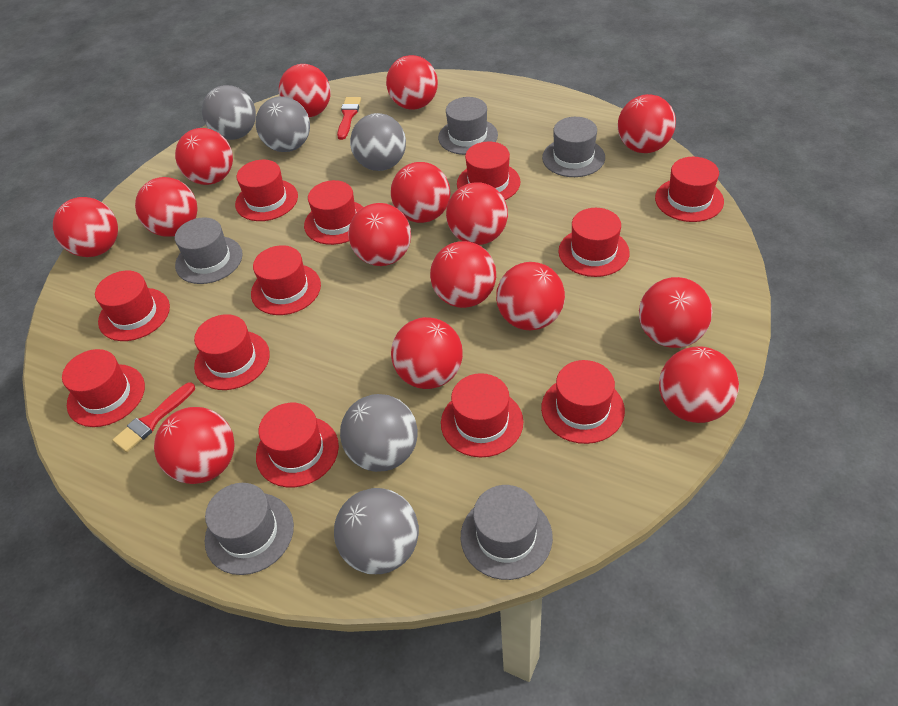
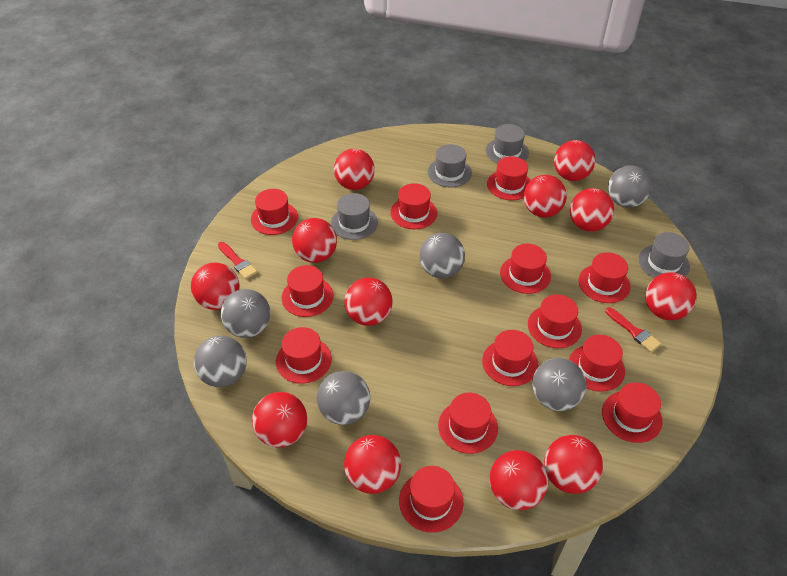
grey ball: [202,85,256,140] [256,96,310,152] [334,488,419,574] [340,394,418,472] [350,113,406,171] = 5 -> [194,336,247,387] [221,289,270,338] [317,371,370,425] [419,233,465,278] [532,358,586,411] [608,165,652,208] = 6
grey hat: [175,217,243,284] [205,483,294,575] [438,97,498,155] [461,485,553,580] [542,117,605,177] = 5 -> [331,193,378,240] [427,144,472,188] [486,124,529,163] [639,232,690,278] = 4
red ball: [53,197,118,257] [135,177,198,237] [154,407,235,484] [175,128,233,185] [279,64,331,118] [348,203,411,266] [386,55,438,110] [391,162,450,223] [391,317,463,389] [430,241,496,308] [446,182,508,245] [496,262,565,330] [618,94,676,153] [639,277,712,348] [659,346,739,423] = 15 -> [191,263,240,310] [252,392,307,448] [292,218,337,263] [334,149,375,190] [344,278,393,326] [344,435,401,494] [489,450,548,510] [523,175,567,217] [544,435,603,494] [554,140,595,181] [570,188,614,232] [645,272,697,320] = 12
red hat: [62,349,145,427] [95,270,170,341] [194,314,270,390] [235,160,298,221] [251,245,321,315] [256,403,339,487] [304,180,363,245] [441,373,523,457] [457,142,520,200] [541,360,625,444] [558,208,630,277] [655,157,724,222] = 12 -> [251,189,298,235] [276,327,332,384] [282,265,334,317] [390,183,437,229] [399,466,464,533] [438,393,498,454] [482,330,538,386] [487,156,531,200] [500,244,551,294] [528,294,582,348] [569,335,625,392] [578,252,631,303] [602,382,663,443] = 13

